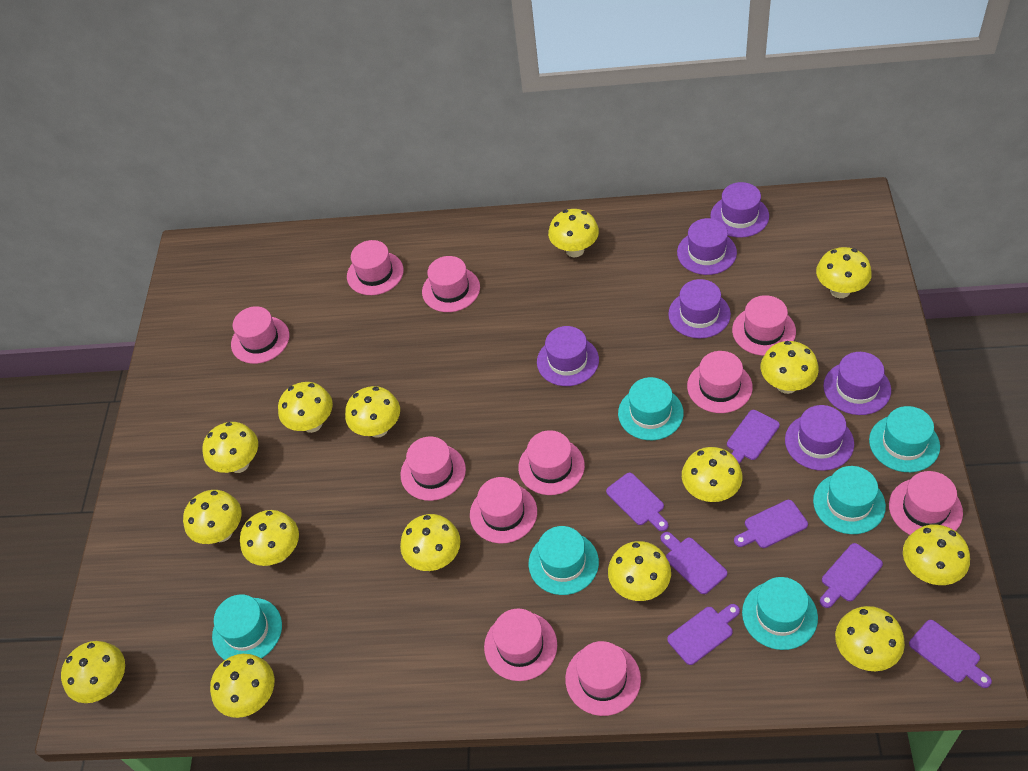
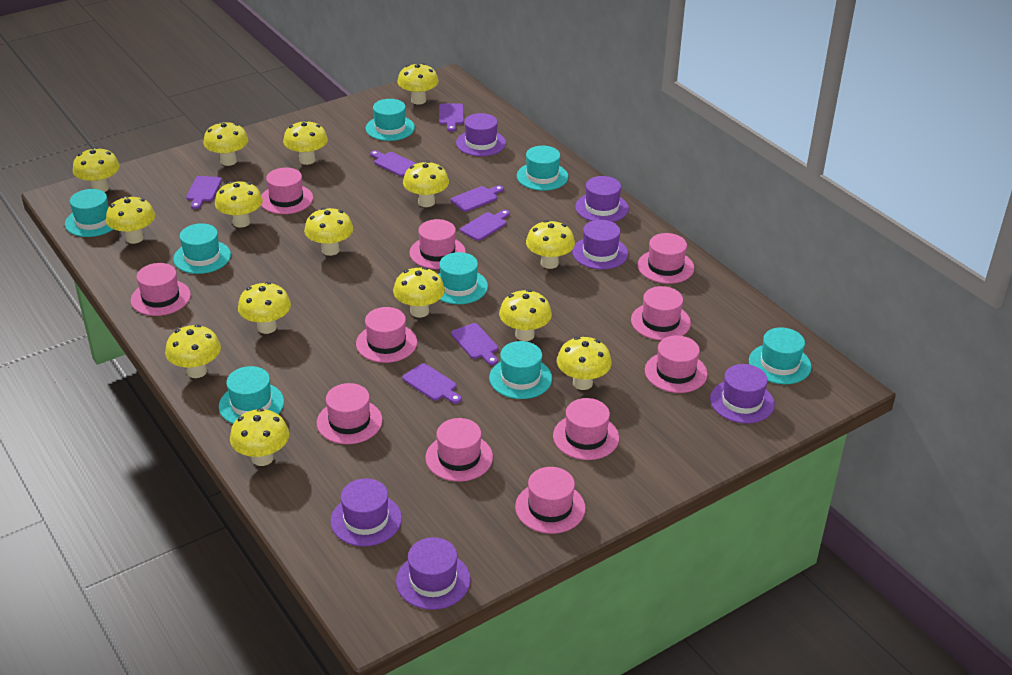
turquoise hat: [212,594,282,660] [529,526,599,595] [618,377,684,440] [742,577,818,650] [813,466,886,534] [869,406,940,472] = 6 -> [65,189,114,237] [173,223,231,274] [219,366,284,424] [366,99,415,141] [438,252,488,304] [489,341,552,399] [517,146,568,191] [749,327,811,384] = 8

